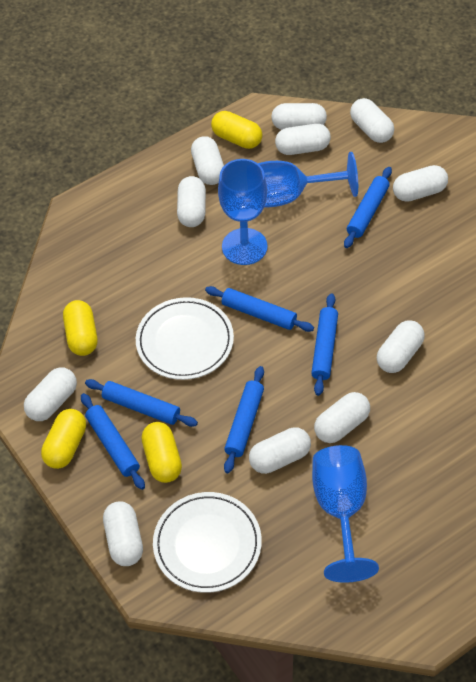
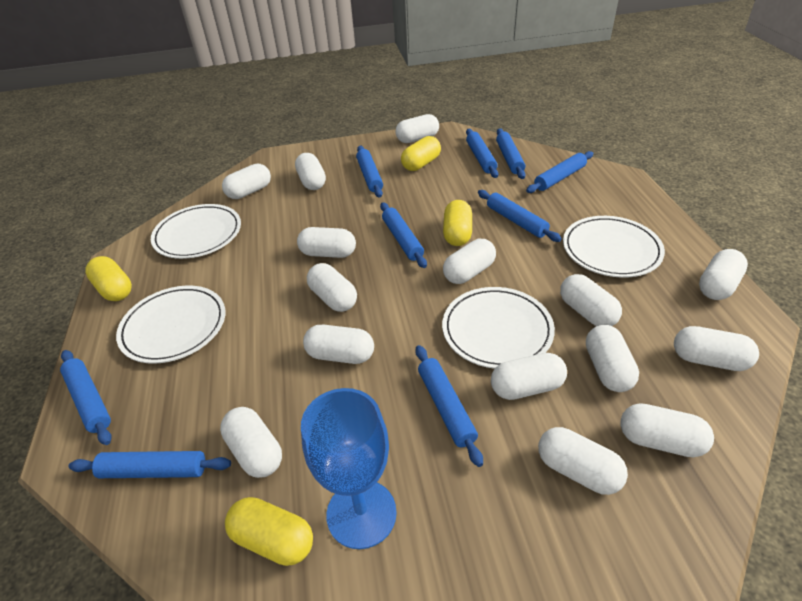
blue goblet: [218,159,268,265] [258,152,358,207] [312,445,379,583] = 3 -> [301,388,397,549] = 1
blue rolling pin: [81,393,145,490] [85,379,198,427] [205,286,314,332] [224,366,264,473] [311,293,338,396] [344,167,392,248] = 6 -> [60,350,112,445] [68,451,231,478] [356,146,383,198] [380,202,427,268] [415,345,483,467] [466,129,498,178] [478,190,562,242] [496,128,526,179] [526,151,593,193] = 9
white capsule: [24,368,77,421] [103,501,143,566] [177,176,206,227] [191,136,224,185] [249,427,311,474] [271,103,327,130] [275,124,331,155] [314,392,370,443] [350,98,394,143] [377,320,425,373] [393,165,448,202] = 11 -> [220,407,282,478] [222,164,271,199] [295,153,326,190] [297,227,356,258] [303,325,374,364] [307,263,357,312] [396,114,439,143] [443,239,496,284] [491,353,567,400] [538,427,628,495] [560,274,622,326] [586,325,639,392] [620,403,714,457] [674,326,759,371] [699,249,748,300] = 15
white plate: [136,297,234,380] [153,492,262,593] = 2 -> [116,285,225,364] [151,204,241,259] [442,287,555,369] [563,216,665,278] = 4

